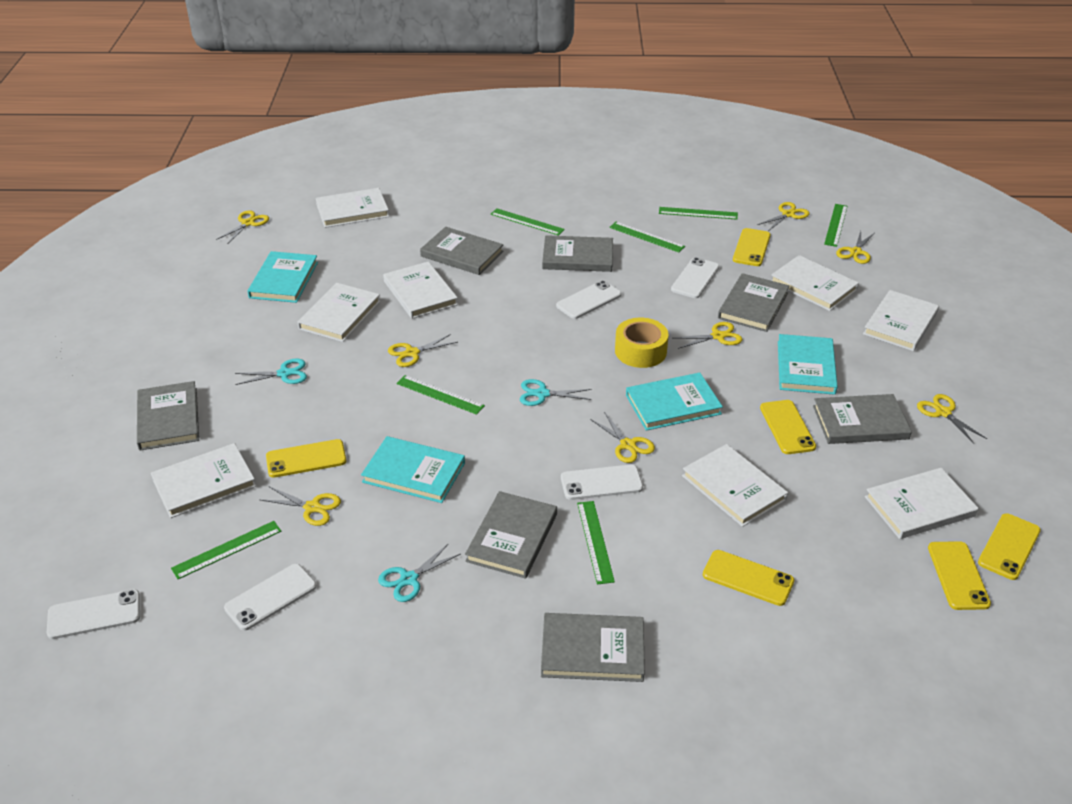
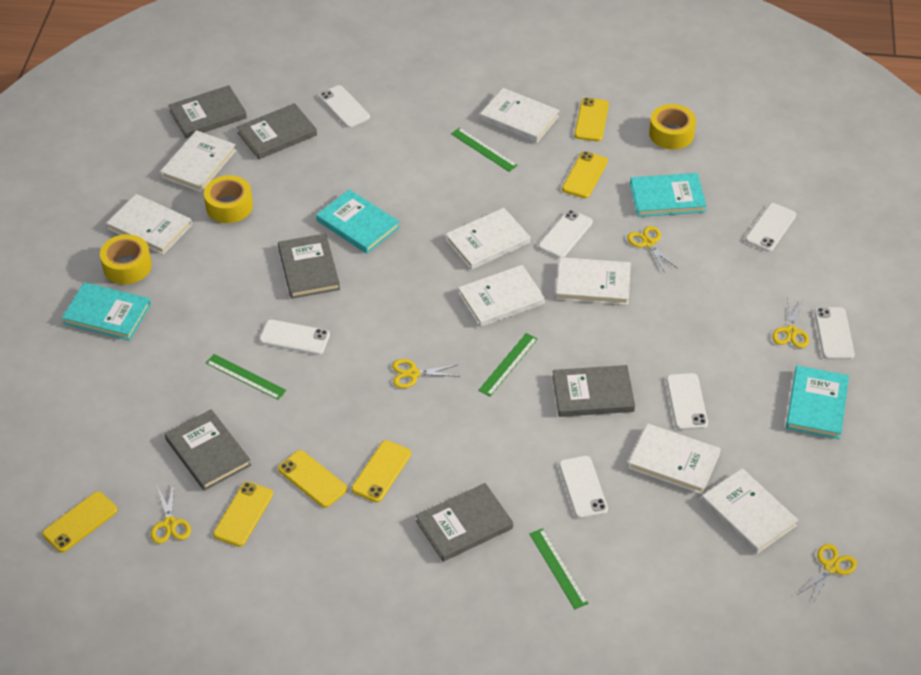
green ruler: [171,521,281,579] [396,375,485,415] [490,208,565,236] [577,501,615,584] [609,222,685,252] [659,207,738,220] [824,204,848,247] = 7 -> [206,354,287,400] [451,127,518,172] [478,333,538,396] [529,528,588,609] = 4
grey book: [137,381,199,451] [420,227,504,275] [465,491,557,579] [541,613,645,682] [542,235,613,272] [718,273,789,332] [813,394,912,444] = 7 -> [165,409,251,491] [168,85,247,138] [237,103,317,159] [278,233,340,299] [416,483,513,562] [552,365,635,417] = 6
turquoise scissors: [235,358,307,385] [378,544,460,602] [520,379,592,406] = 3 -> none = 0
white phone: [47,589,140,639] [224,564,317,631] [556,281,622,319] [561,464,643,500] [671,257,720,298] = 5 -> [259,320,330,355] [319,85,370,128] [538,210,593,258] [559,456,608,519] [666,373,708,430] [745,203,796,252] [814,307,855,360] = 7
yellow scissors: [216,210,269,244] [261,487,341,526] [388,334,458,367] [590,412,655,463] [675,322,742,349] [757,202,810,230] [836,231,875,264] [917,394,987,444] = 8 -> [151,483,191,544] [392,359,460,388] [627,226,678,273] [772,297,809,348] [797,544,857,605] = 5
yellow tape: [615,318,669,368] = 1 -> [100,234,152,284] [204,175,253,223] [649,104,696,149] = 3

